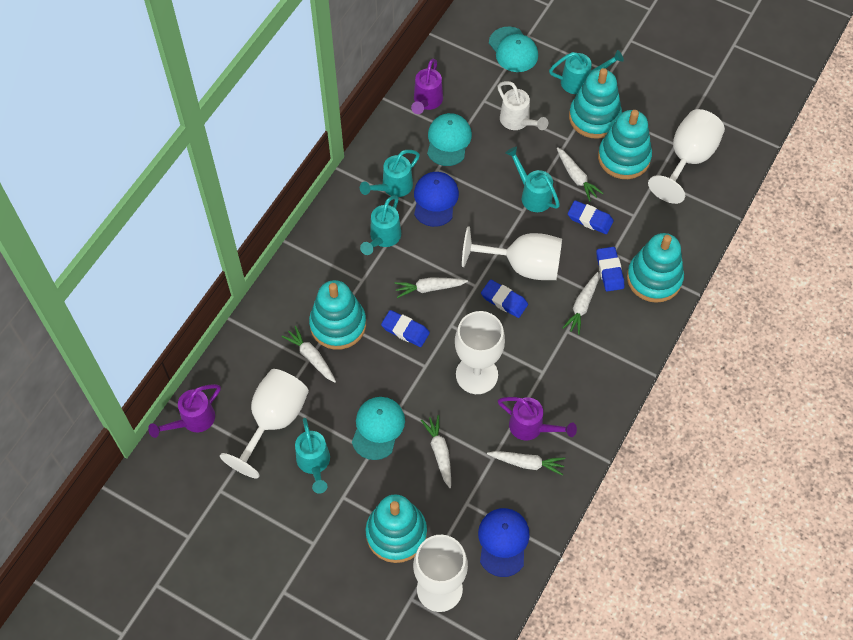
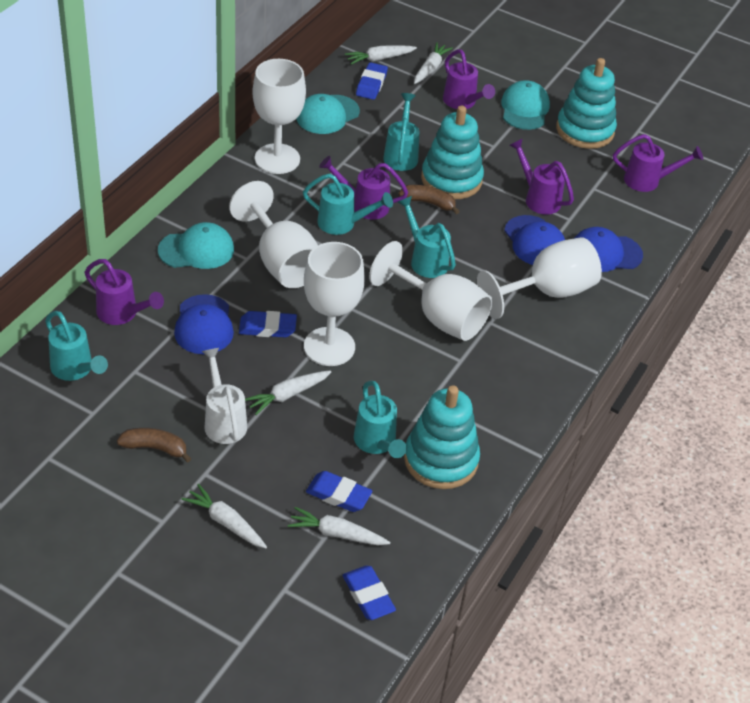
blue cap: [414,172,459,227] [478,508,530,577] = 2 -> [174,294,234,354] [504,215,565,265] [574,227,643,272] = 3
brown banana: none = 0 -> [117,428,191,463] [399,185,460,214] = 2
purple watering can: [148,384,221,438] [411,59,443,114] [498,397,577,441] = 3 -> [85,259,164,325] [319,156,408,220] [443,49,495,109] [509,138,574,215] [613,134,703,192] = 5
turquoise stacking toy: [309,280,366,350] [366,494,427,563] [569,68,622,139] [598,110,652,179] [627,233,684,303] = 5 -> [404,385,480,489] [421,106,484,199] [556,58,617,149] = 3
white carrot: [282,326,336,382] [394,277,468,298] [421,415,451,488] [487,451,565,476] [557,147,603,201] [563,272,598,335] = 6 -> [182,484,267,548] [245,370,332,415] [288,507,390,545] [345,45,417,65] [414,42,453,84] = 5

